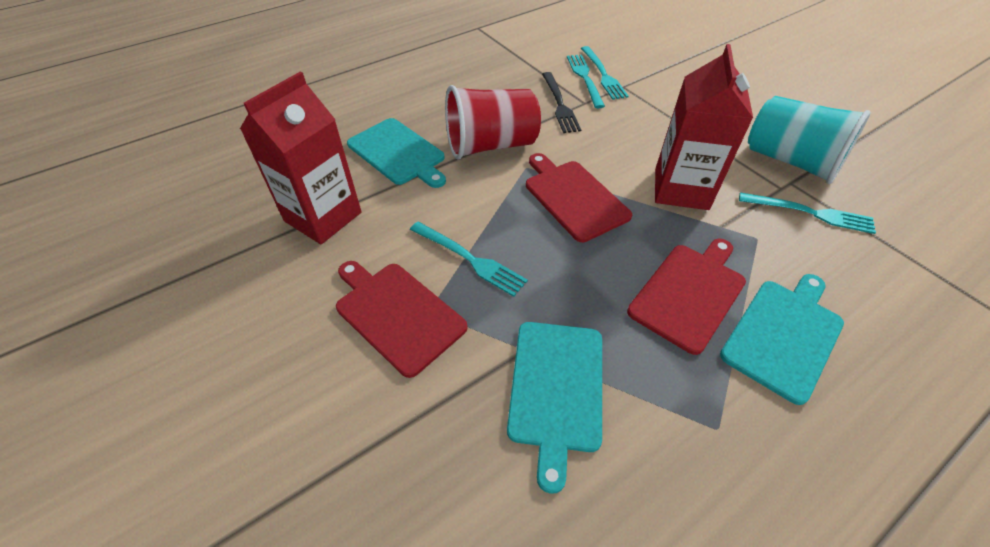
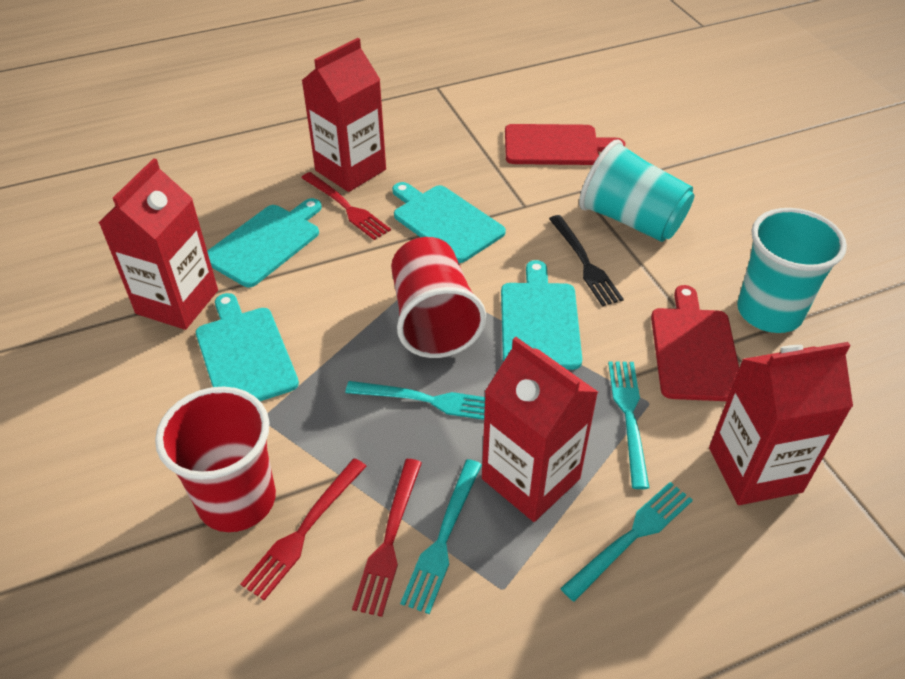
red carton: [240,72,362,244] [655,44,753,210] = 2 -> [98,158,218,330] [302,38,386,192] [482,337,598,522] [709,342,853,505] = 4
red cup: [445,85,541,159] = 1 -> [155,386,276,532] [391,237,486,358] = 2
red cutting board: [336,261,468,378] [526,153,632,242] [627,239,746,355] = 3 -> [505,124,626,165] [651,285,739,401] = 2
red fork: none = 0 -> [241,458,367,600] [301,172,391,240] [352,459,422,617] = 3
turquoise cup: [748,96,871,184] = 1 -> [579,139,695,242] [737,208,847,333] = 2
turquoise cutting board: [347,118,446,188] [507,322,602,494] [720,274,844,405] = 3 -> [196,293,299,401] [207,198,322,287] [392,182,506,263] [501,260,582,370] = 4

